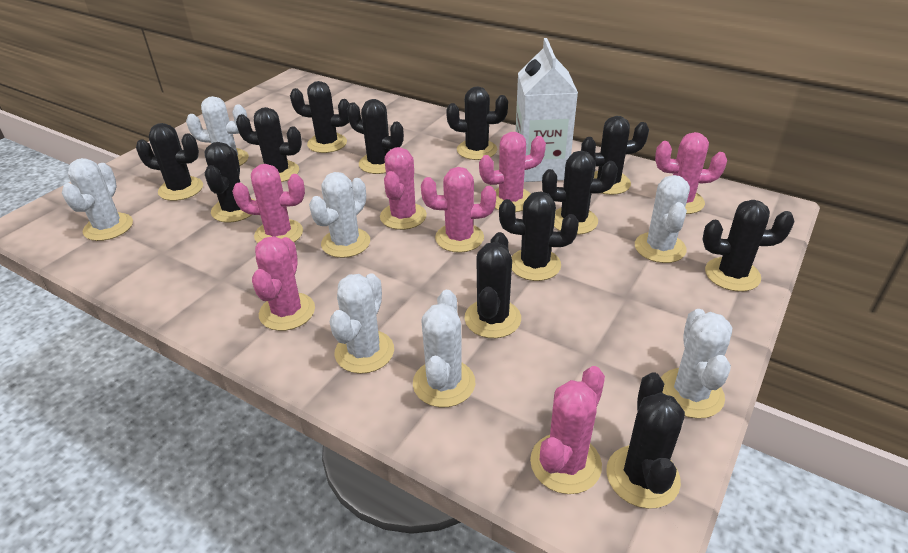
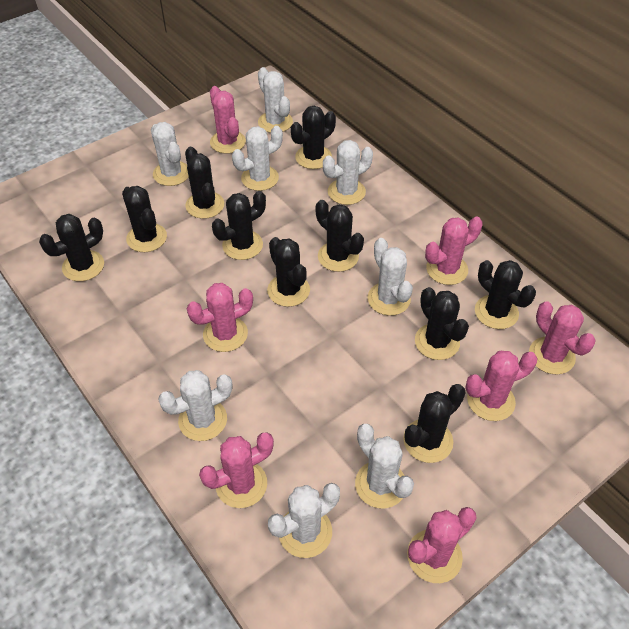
black cactus: [136,123,203,201] [205,142,254,223] [236,107,302,182] [290,81,350,153] [347,99,404,174] [446,86,508,160] [465,232,521,338] [499,191,579,281] [542,151,618,235] [581,116,649,195] [606,373,685,509] [703,200,795,292] = 12 -> [39,214,104,281] [122,186,167,252] [185,147,224,219] [212,191,266,260] [267,237,310,307] [291,106,336,169] [316,200,364,272] [403,384,466,463] [415,287,469,360] [475,260,536,329] = 10
white cactus: [62,158,133,241] [186,96,249,166] [309,172,370,258] [330,273,394,374] [413,290,475,407] [635,175,690,263] [661,309,732,419] = 7 -> [151,122,189,186] [158,370,232,441] [232,126,283,191] [258,67,293,133] [268,483,340,558] [323,140,373,205] [355,424,414,508] [367,238,413,316] = 8
white carton: [516,38,578,182] = 1 -> none = 0

